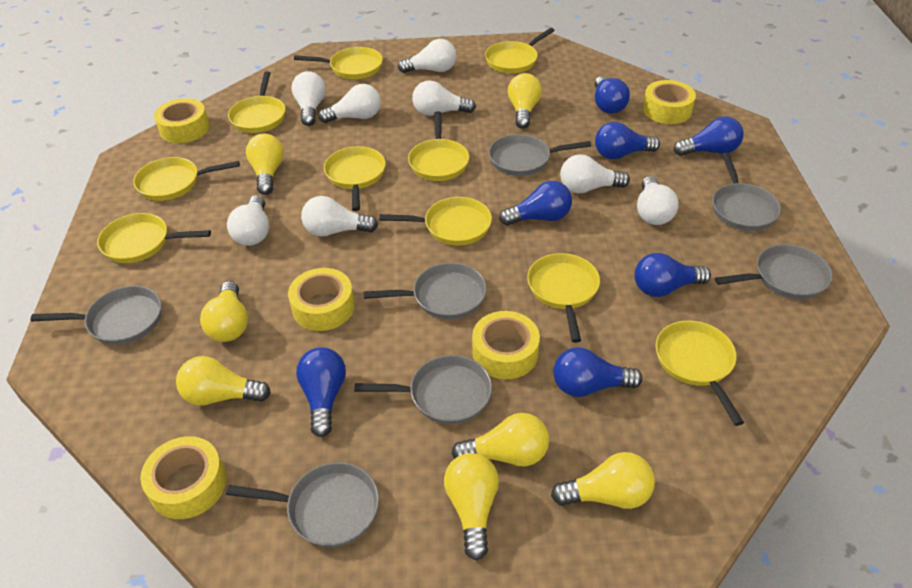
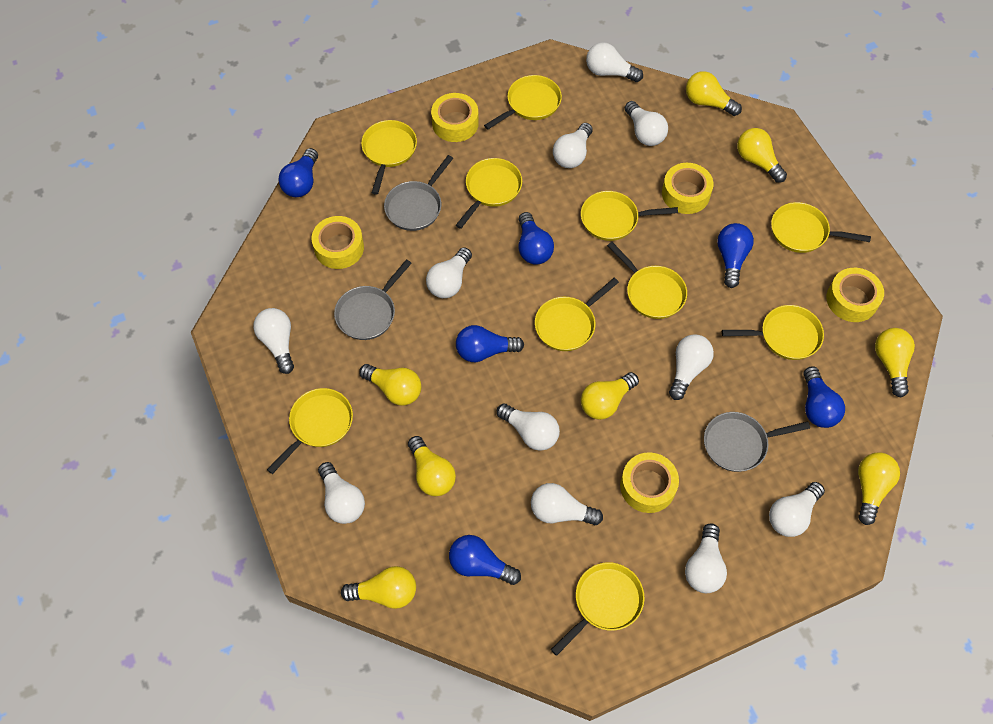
blue light bulb: [296,347,346,437] [499,181,572,226] [553,347,643,397] [595,76,630,114] [595,122,660,159] [634,253,711,297] [674,116,744,156] = 7 -> [279,148,318,197] [449,535,521,585] [456,325,524,362] [519,212,554,265] [717,223,754,288] [804,367,845,428] = 6
grey pan: [30,286,162,345] [226,462,379,547] [354,355,492,424] [364,263,487,319] [489,134,591,176] [712,152,781,231] [715,244,833,299] = 7 -> [334,259,412,340] [384,155,453,231] [704,412,810,472] = 3
white light bulb: [227,195,269,246] [291,71,326,126] [301,196,378,237] [319,84,381,123] [398,39,457,73] [412,80,476,116] [560,154,630,194] [637,176,679,225] = 8 -> [253,308,294,374] [318,462,365,524] [426,247,472,298] [497,404,560,451] [531,483,603,525] [553,123,593,168] [586,42,643,82] [625,101,668,146] [669,334,714,400] [685,523,727,593] [769,482,825,537] = 11
yellow light bulb: [176,356,271,406] [200,281,248,342] [246,134,284,195] [444,453,499,560] [452,413,549,466] [508,73,542,129] [551,452,655,509] = 7 -> [341,566,416,609] [359,364,421,406] [408,436,456,496] [581,372,639,420] [686,71,742,116] [737,128,787,183] [858,452,900,525] [875,328,915,398] = 8

